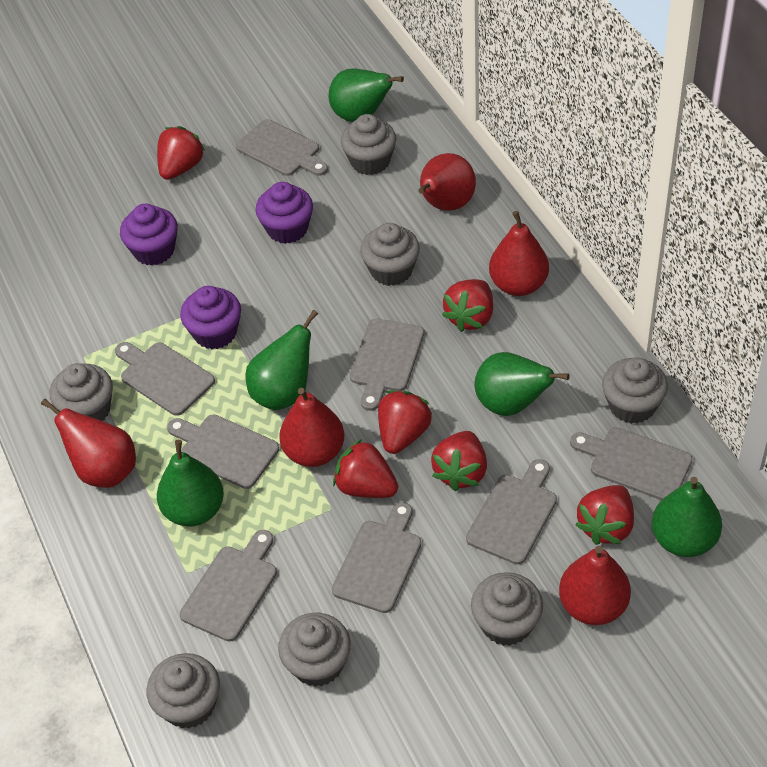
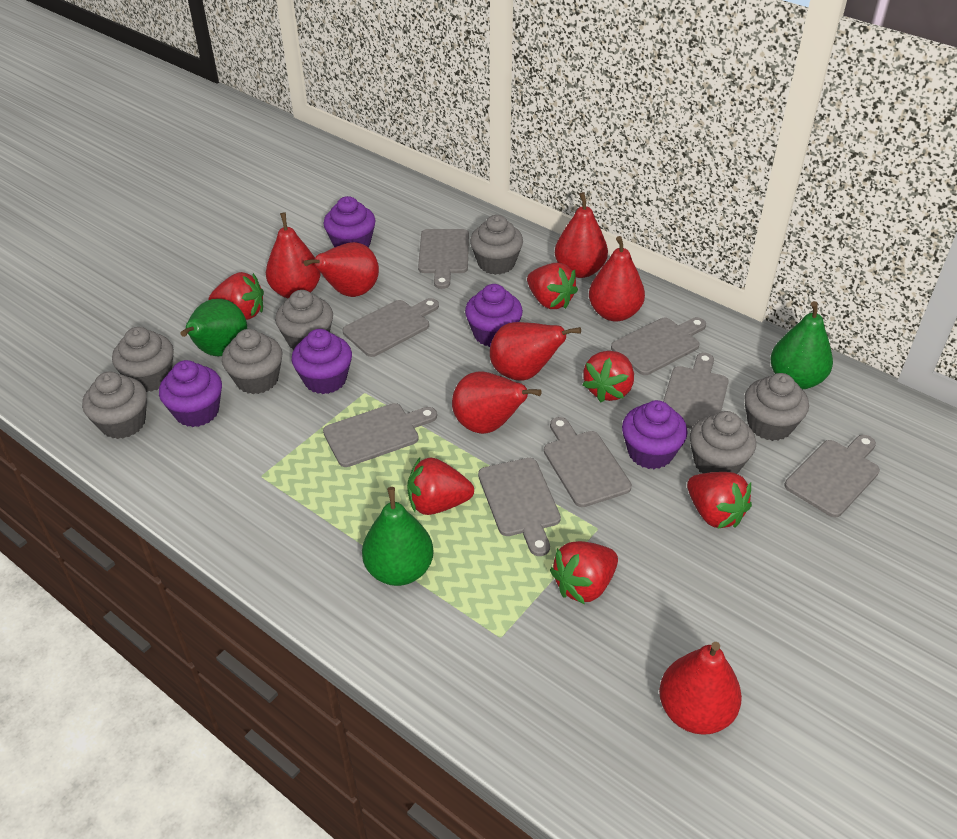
green pear: [157,440,224,527] [245,310,318,410] [329,69,404,122] [475,352,570,416] [652,477,722,557] = 5 -> [180,299,247,356] [362,487,434,586] [770,301,833,390] = 3
purple cupcake: [120,204,178,266] [180,286,241,349] [256,182,313,244] = 3 -> [159,360,222,427] [292,329,352,394] [324,196,376,248] [465,284,523,347] [622,400,687,469] = 5
red pear: [41,398,136,488] [279,388,344,467] [418,153,476,211] [489,211,549,296] [559,546,631,625] = 5 -> [266,212,321,298] [304,242,379,297] [452,371,542,434] [490,322,581,381] [555,192,608,278] [589,236,645,322] [659,642,742,735] = 7

